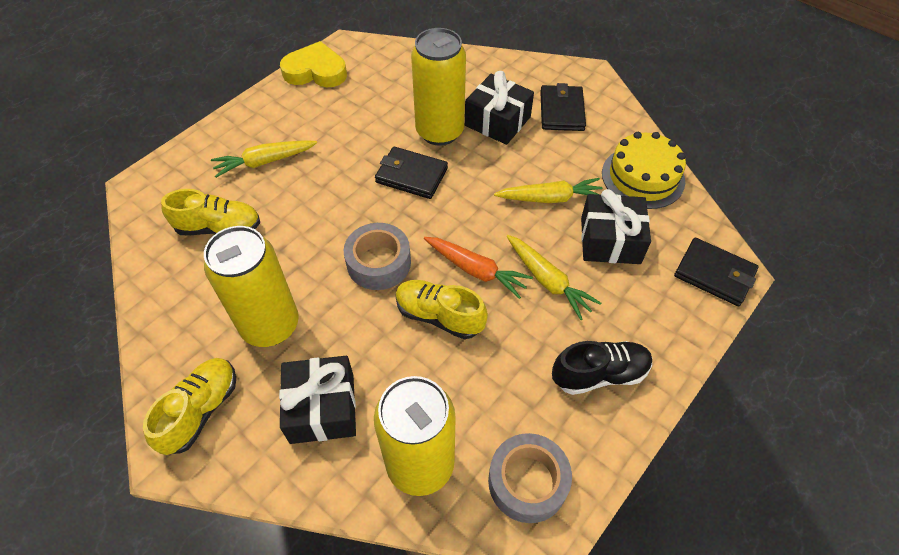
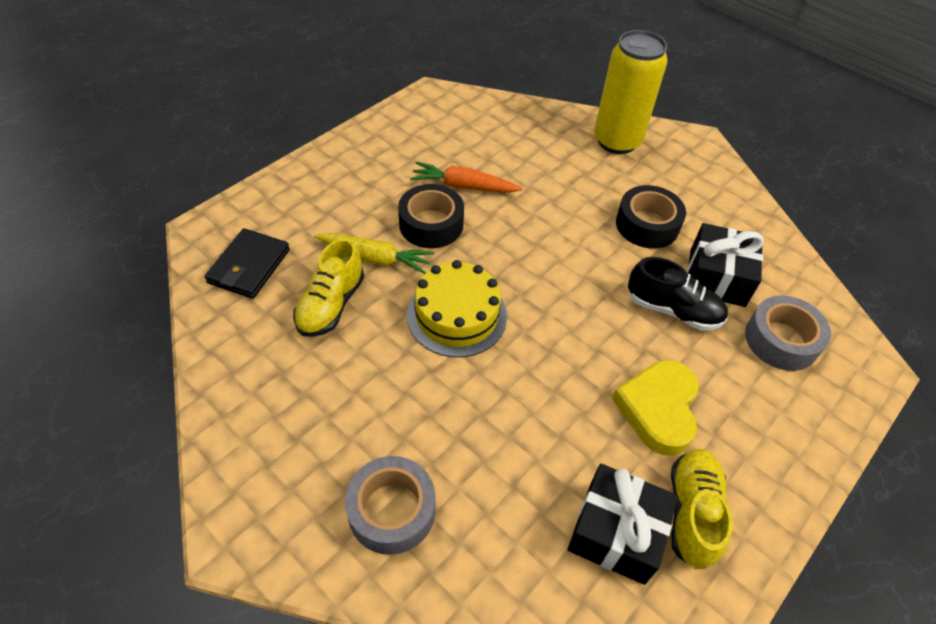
black gift: [279,356,356,444] [465,71,534,145] [581,189,651,264] = 3 -> [568,464,678,585] [687,223,764,307] = 2
black tape: none = 0 -> [398,184,464,248] [616,185,686,248] = 2
black wallet: [375,147,448,199] [540,83,586,131] [674,237,759,306] = 3 -> [204,228,290,299] = 1
yellow can: [204,226,299,347] [374,376,456,496] [411,28,466,146] = 3 -> [594,30,668,154] = 1
yellow carrot: [211,140,317,178] [494,178,602,203] [507,235,601,320] = 3 -> [314,233,434,274] = 1
yellow shoe: [143,358,236,455] [161,189,260,236] [395,280,488,339] = 3 -> [293,238,364,337] [671,449,733,569] = 2

